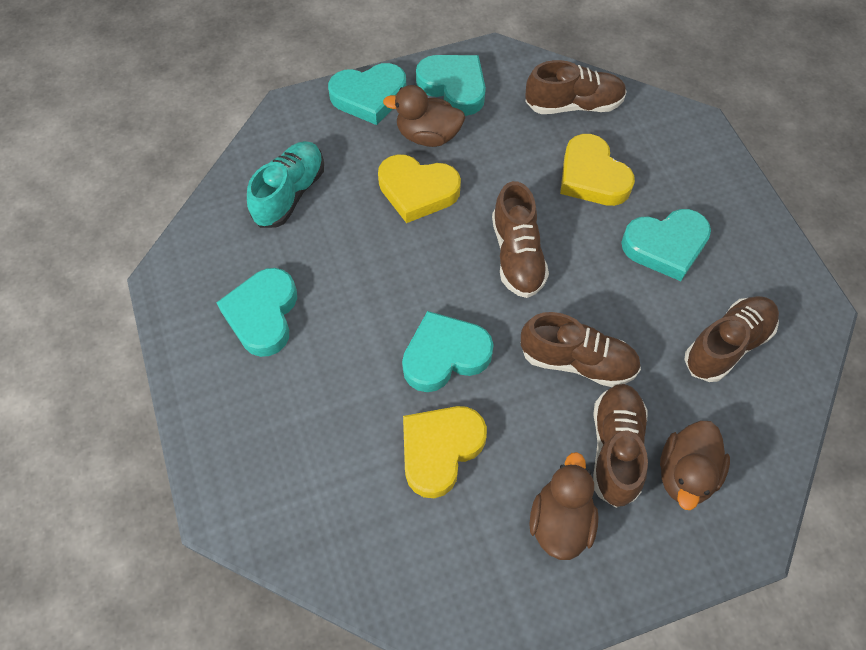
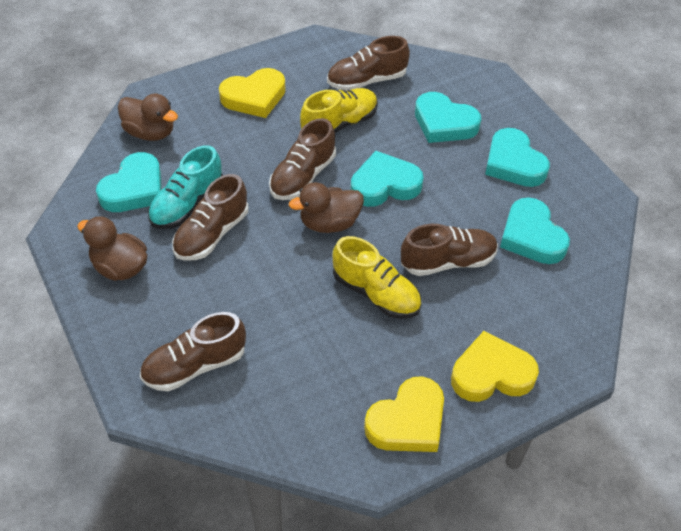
yellow shoe: none = 0 -> [300,88,378,133] [333,236,421,319] = 2

